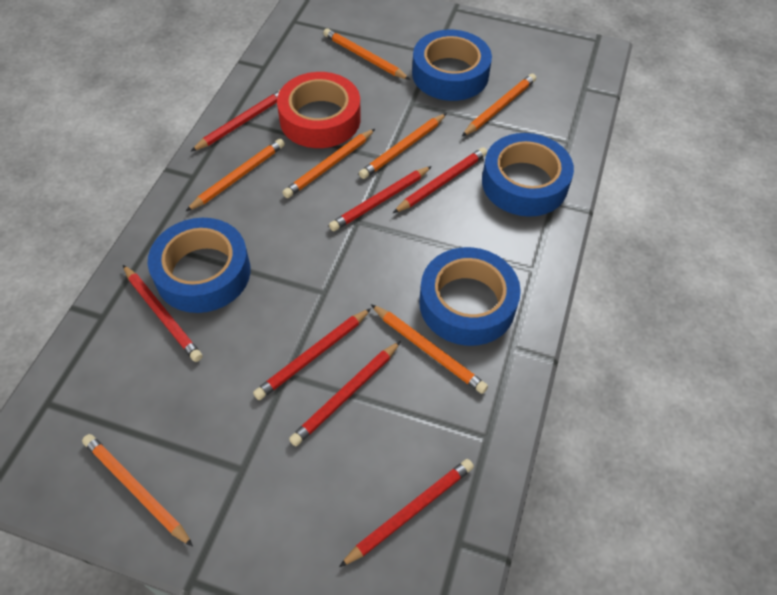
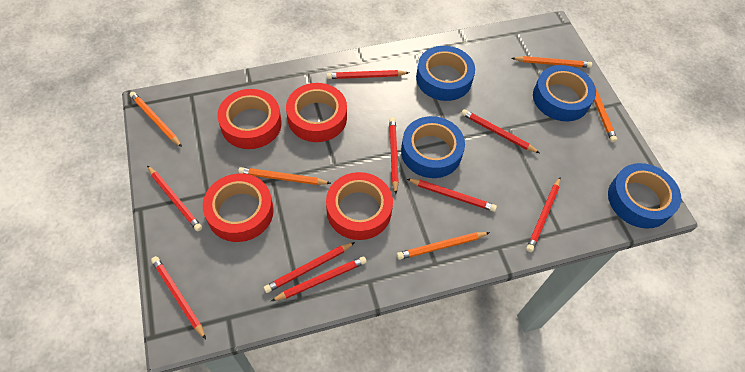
orange pencil: [82,434,193,547] [186,139,285,211] [282,129,375,198] [323,28,410,80] [359,113,447,179] [371,304,488,394] [462,74,536,136] = 7 -> [130,92,182,147] [238,167,331,185] [397,232,490,260] [512,56,592,68] [591,79,617,142] = 5
red pencil: [123,265,203,362] [190,90,280,152] [253,308,371,400] [289,341,401,446] [329,166,432,231] [339,459,474,567] [393,147,487,213] = 7 -> [147,165,202,232] [151,256,206,339] [264,242,355,293] [271,256,367,301] [327,70,409,79] [389,117,399,194] [407,179,497,212] [461,109,539,153] [526,177,560,252] = 9
red tape: [277,72,361,148] = 1 -> [203,173,274,242] [217,89,282,149] [286,83,347,142] [326,172,393,240] = 4

